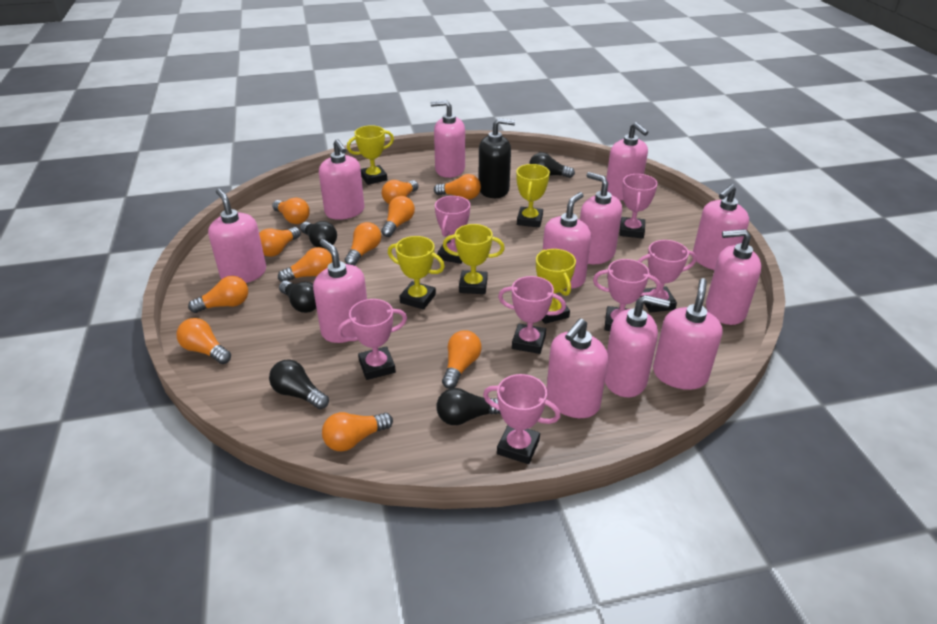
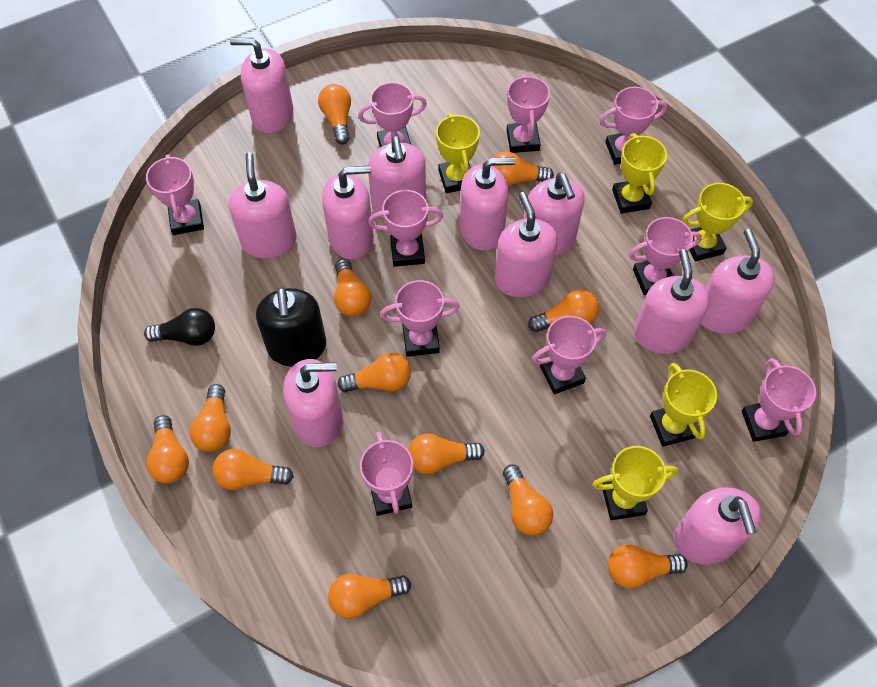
black light bulb: [269,359,329,410] [279,281,316,313] [300,221,337,249] [436,388,501,425] [529,152,575,178] = 5 -> [144,308,215,346] = 1
orange light bulb: [176,318,231,364] [188,276,248,313] [259,227,301,257] [272,198,310,224] [278,247,332,282] [322,412,393,451] [345,222,381,266] [381,196,415,237] [382,180,419,204] [434,174,481,200] [442,330,482,389] = 11 -> [146,415,189,484] [189,384,231,452] [212,449,294,490] [318,84,351,144] [328,574,411,619] [334,259,371,316] [337,352,411,392] [408,433,485,474] [493,151,554,186] [503,465,553,536] [528,290,599,332] [608,544,688,588] = 12
pink soap dispenser: [208,189,266,283] [313,239,367,343] [319,139,364,220] [431,100,465,178] [543,192,591,289] [546,318,608,418] [580,172,622,264] [605,295,670,397] [606,122,648,200] [653,278,723,390] [693,184,749,270] [706,229,761,325] = 12 -> [229,152,297,259] [230,38,293,134] [283,359,343,447] [322,165,374,260] [368,136,426,219] [460,157,515,251] [494,192,558,297] [524,173,585,256] [634,249,710,354] [674,487,761,565] [701,229,775,334] = 11
pink trophy: [337,299,407,380] [435,196,470,264] [483,374,561,464] [498,276,566,354] [593,259,660,331] [619,174,658,238] [638,240,697,313] = 7 -> [146,154,204,235] [358,82,427,147] [360,432,413,516] [368,190,443,267] [380,280,459,357] [507,74,550,153] [532,316,606,394] [599,87,667,165] [629,217,702,295] [741,358,816,442] = 10

